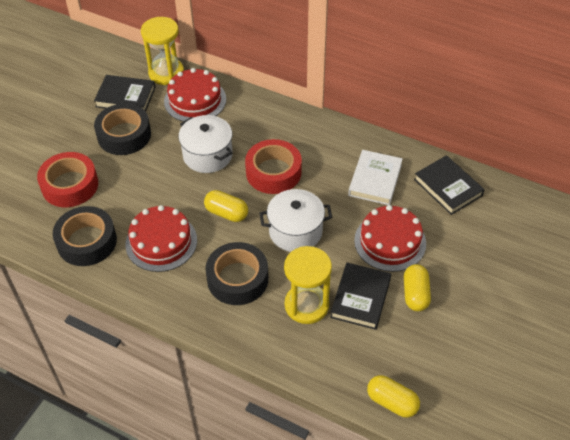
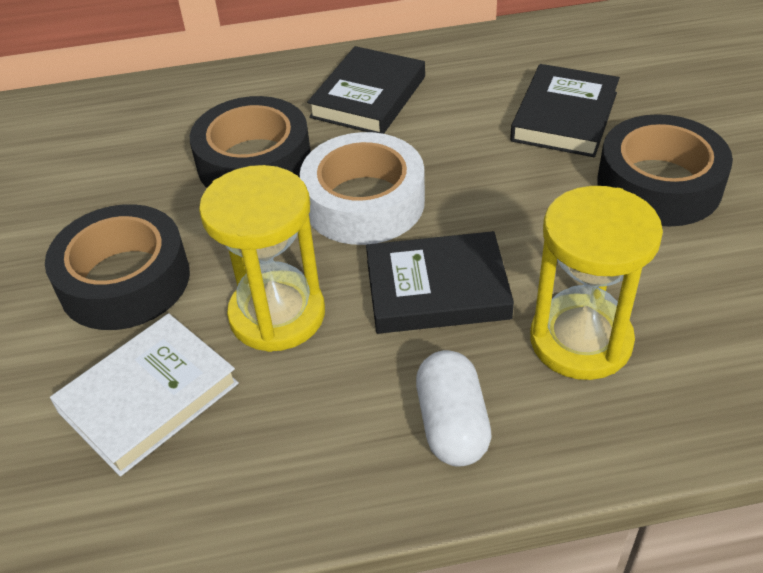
red cake: [125,205,197,272] [164,68,226,122] [354,205,426,272] = 3 -> none = 0
red tape: [37,152,98,207] [245,139,302,194] = 2 -> none = 0
white capsule: none = 0 -> [416,350,492,467] = 1
white pot: [178,115,233,173] [259,189,332,252] = 2 -> none = 0
white tape: none = 0 -> [299,132,425,245] = 1
yellow capsule: [204,190,248,222] [367,375,420,418] [404,264,431,311] = 3 -> none = 0

